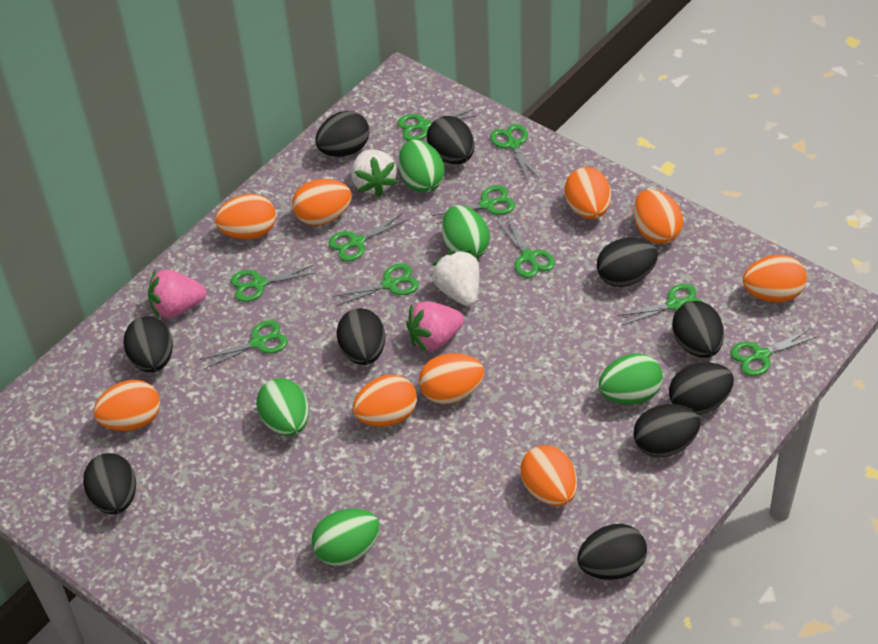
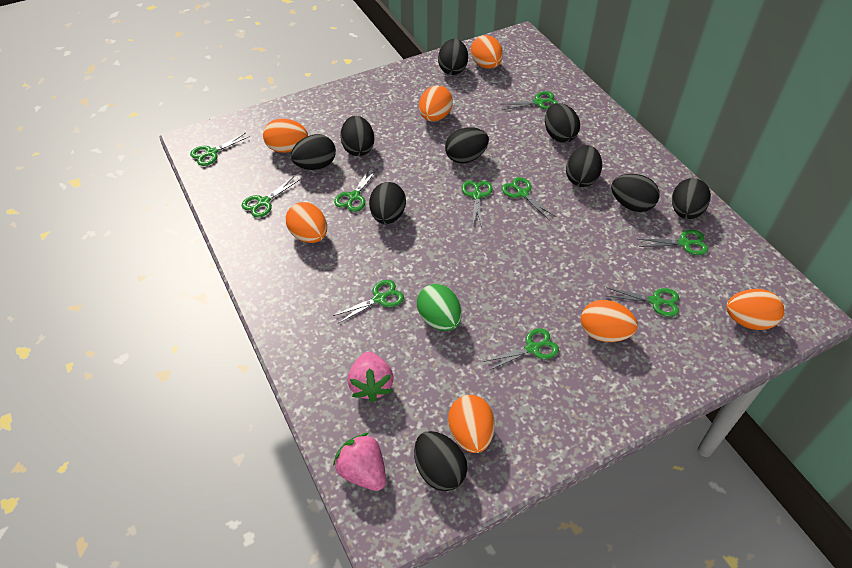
green egg: [256,378,309,436] [312,509,380,566] [398,140,445,192] [442,205,490,259] [599,353,663,405] = 5 -> [417,284,462,331] = 1
orange egg: [93,380,160,431] [215,194,276,239] [292,179,352,226] [353,374,417,427] [419,353,484,404] [521,445,577,506] [565,167,611,219] [634,189,683,244] [743,255,807,303] = 9 -> [263,119,308,153] [286,202,327,243] [419,85,453,122] [448,395,495,453] [471,35,503,69] [581,300,638,342] [726,289,784,330] = 7
white strawberry: [351,149,397,197] [431,250,479,306] = 2 -> none = 0

